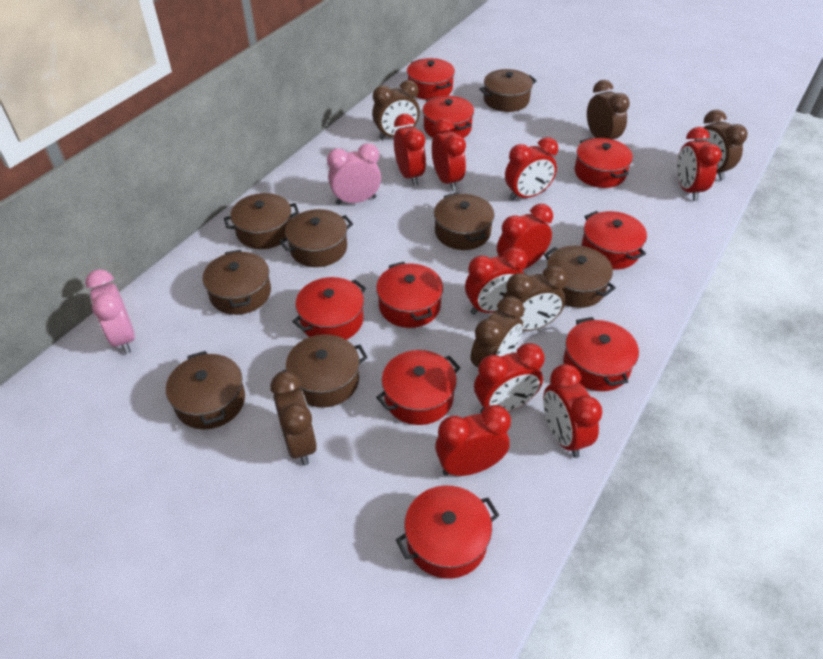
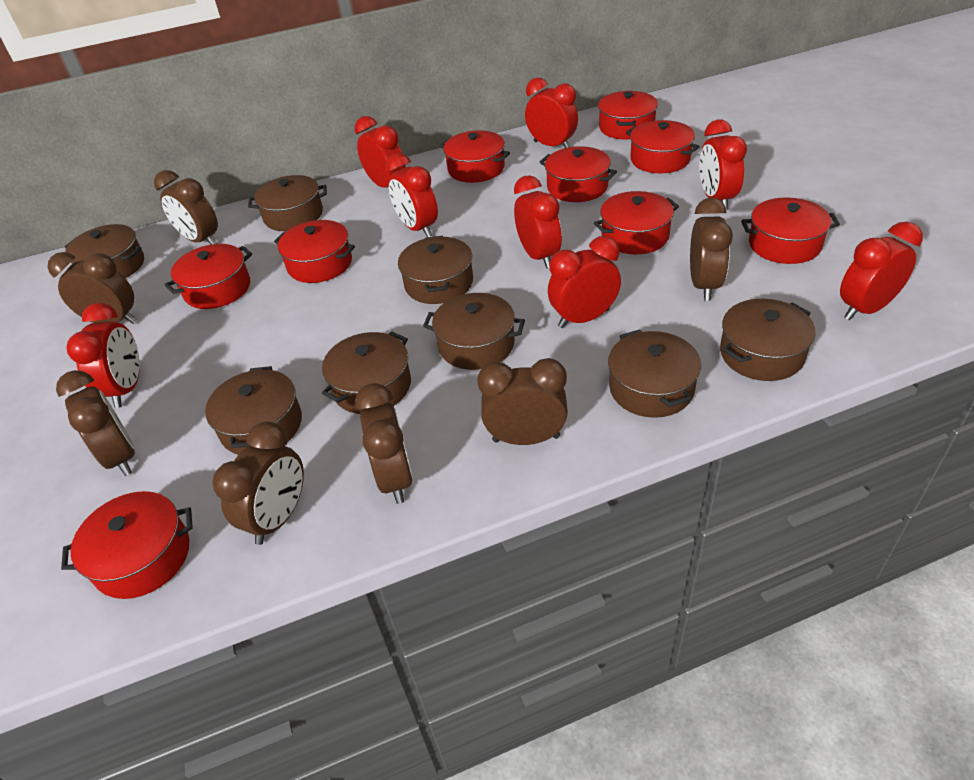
brown clock: [270,371,317,466] [372,80,420,140] [471,296,524,368] [503,266,568,331] [587,80,630,140] [695,110,748,181] = 6 -> [48,252,137,324] [56,370,135,476] [154,170,218,244] [212,421,304,545] [355,383,413,504] [477,358,568,445] [690,197,733,301] = 7
pink clock: [85,269,135,354] [327,143,381,205] = 2 -> none = 0
red clock: [394,114,426,186] [432,119,466,191] [435,405,511,476] [465,247,527,315] [474,343,545,413] [497,204,553,270] [505,137,558,201] [543,364,603,458] [677,127,722,201] = 9 -> [66,303,140,408] [354,116,406,187] [386,153,438,237] [514,175,562,269] [525,78,578,148] [548,236,621,328] [699,120,747,210] [840,222,923,320] = 8

